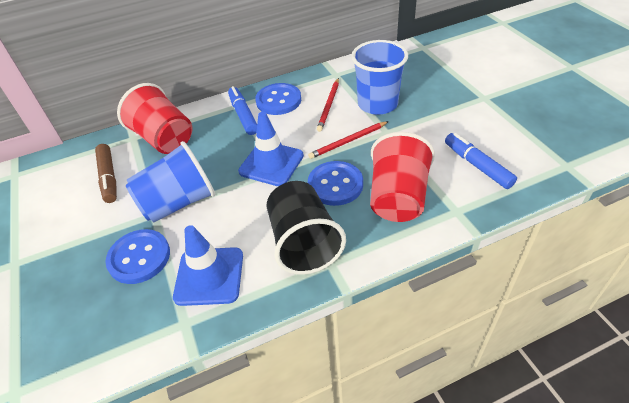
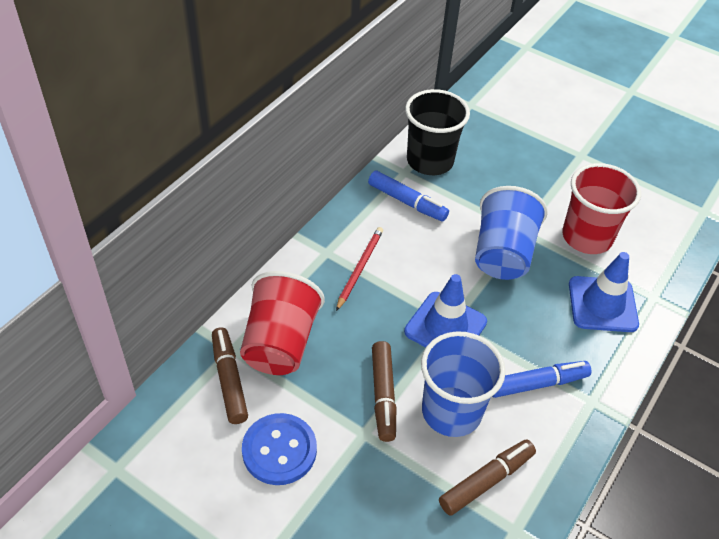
blue button: [105,229,170,284] [255,83,301,115] [308,161,363,206] = 3 -> [242,413,317,485] = 1
brown marker: [95,144,117,203] = 1 -> [212,327,248,424] [372,341,396,442] [439,440,536,516] = 3
red pencil: [308,121,389,159] [317,78,339,132] = 2 -> [336,227,383,311] = 1

